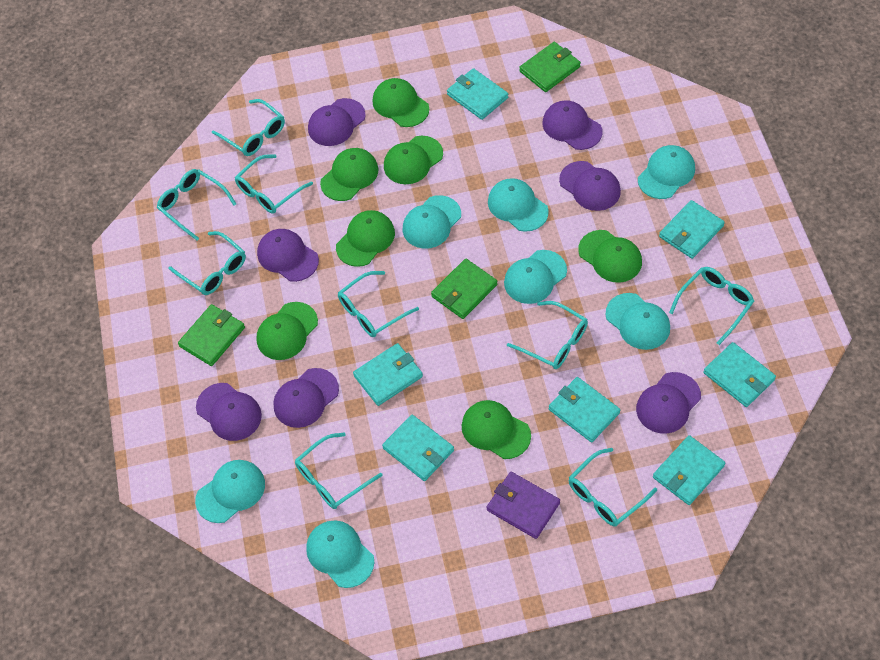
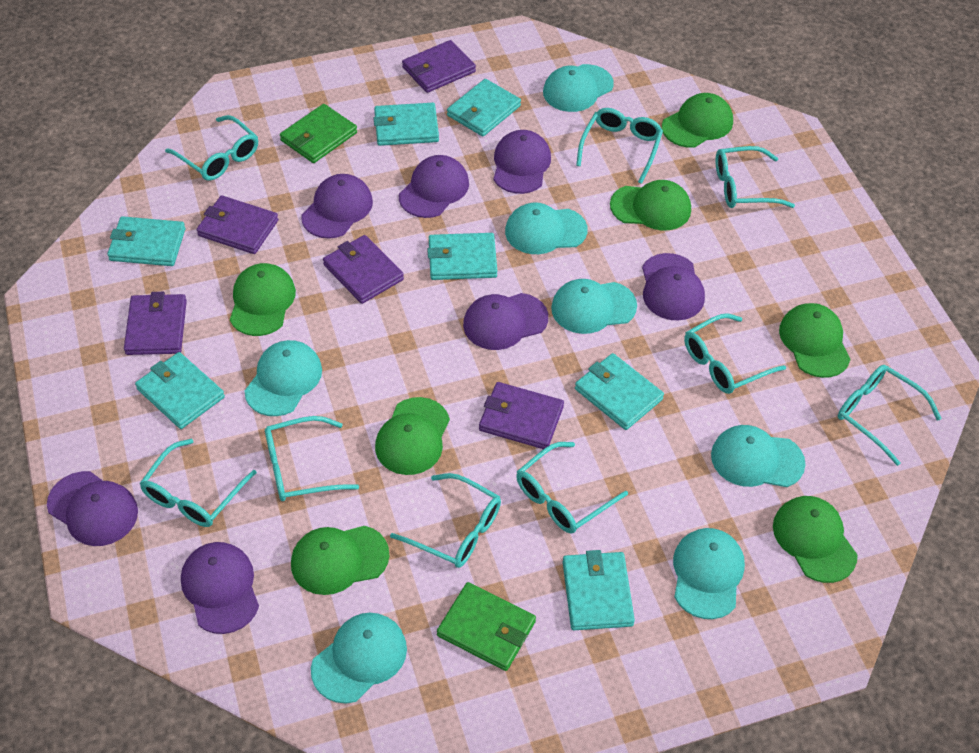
green wallet: [178,304,245,366] [431,258,497,319] [519,42,581,92] = 3 -> [280,104,357,163] [437,582,536,671] = 2
purple wallet: [487,472,560,539] = 1 -> [124,292,187,355] [197,195,278,254] [323,235,404,304] [402,40,476,93] [479,382,564,449] = 5

